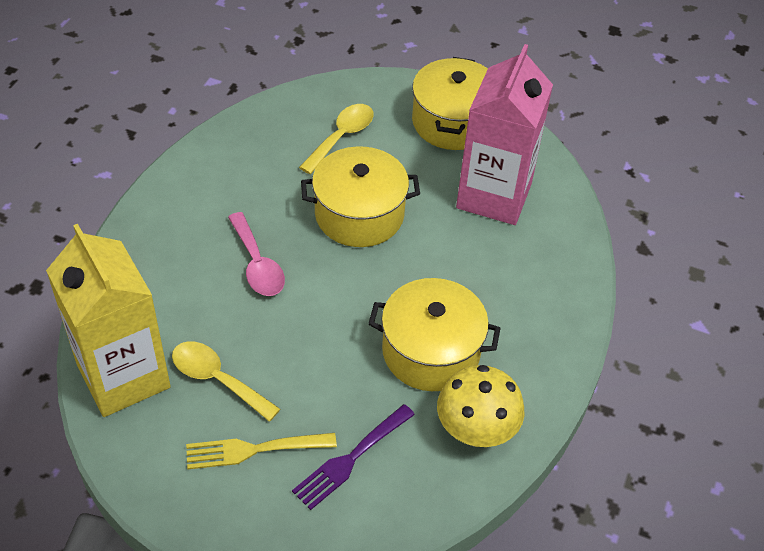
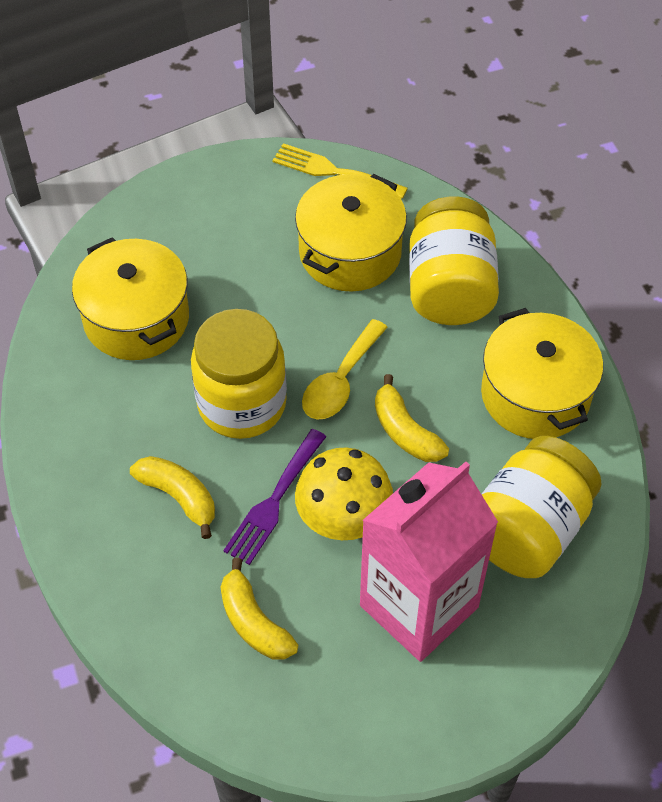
pink spoon: [228,212,285,296] = 1 -> none = 0
yellow banana: none = 0 -> [130,456,215,539] [220,558,298,660] [375,374,449,462] = 3
yellow carton: [46,224,171,417] = 1 -> none = 0
yellow jar: none = 0 -> [191,309,287,439] [409,197,499,325] [481,436,602,578] = 3
yellow spoon: [172,341,280,422] [299,104,374,174] = 2 -> [302,319,388,420] = 1

